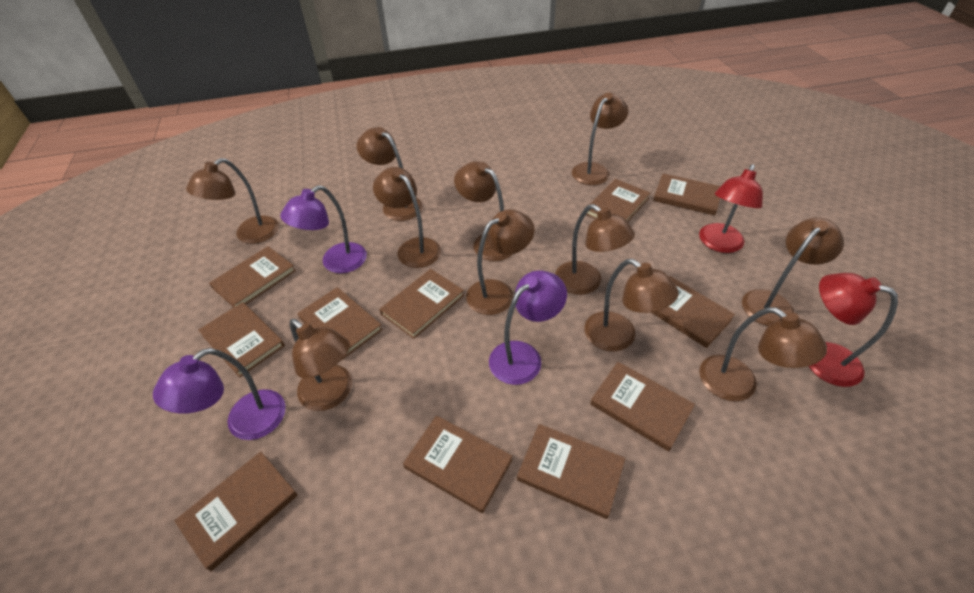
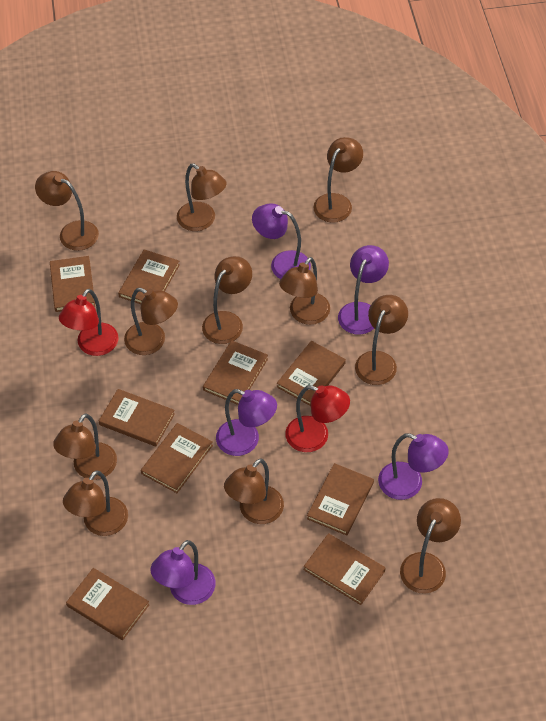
brown book: [174,452,297,571] [198,302,285,377] [209,246,296,307] [298,287,383,359] [379,269,464,339] [403,415,512,513] [517,424,626,519] [586,179,650,222] [590,362,695,451] [651,276,735,348] [653,173,720,216] = 11 -> [50,256,95,312] [66,568,150,640] [99,389,175,447] [118,249,180,304] [141,423,213,493] [203,340,268,405] [277,341,346,406] [304,533,385,605] [307,463,374,536] = 9
purple lamp: [153,348,286,440] [280,185,367,273] [489,270,567,385] = 3 -> [150,540,216,605] [216,389,277,456] [252,204,311,279] [338,245,389,335] [378,433,449,500] = 5

